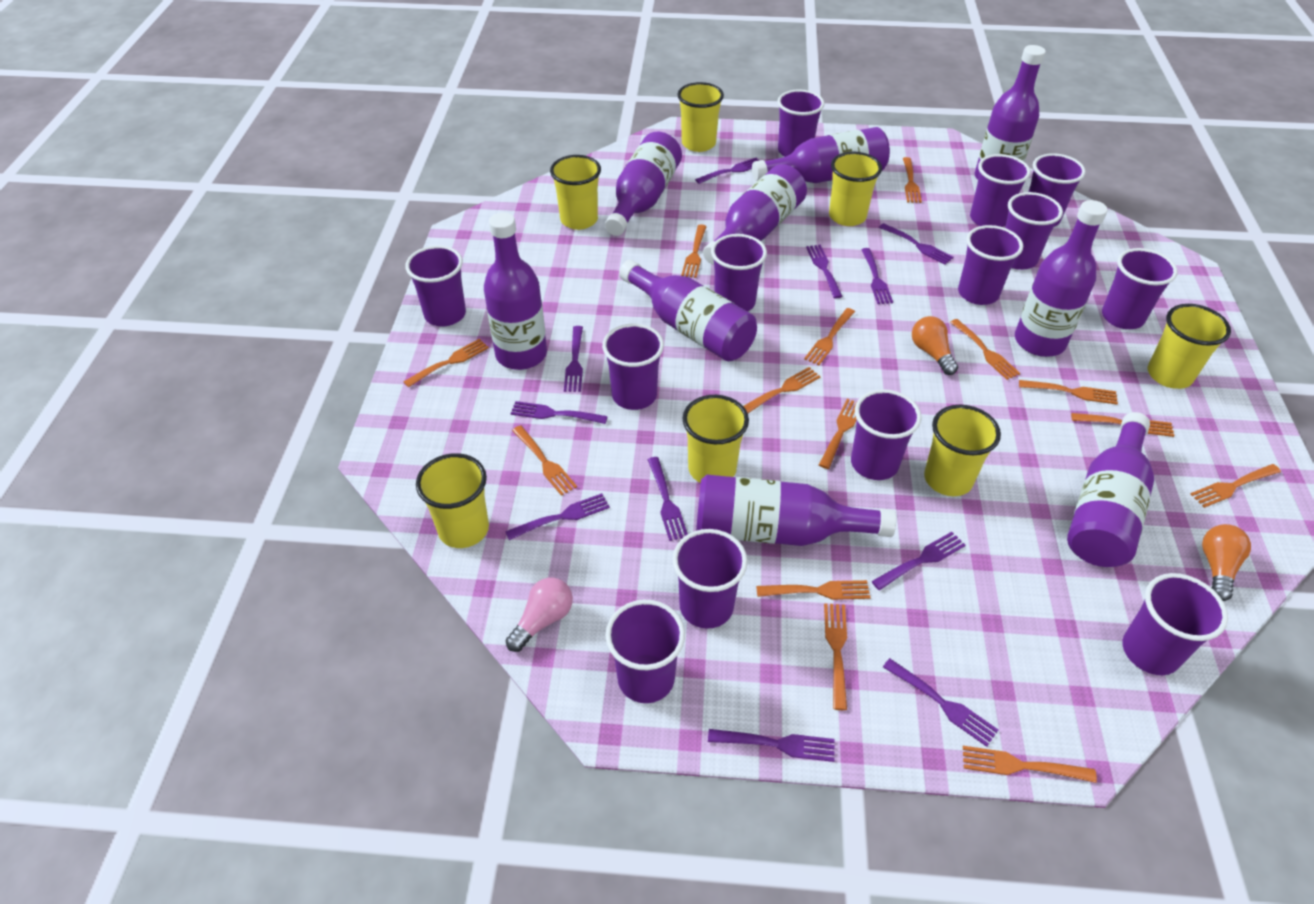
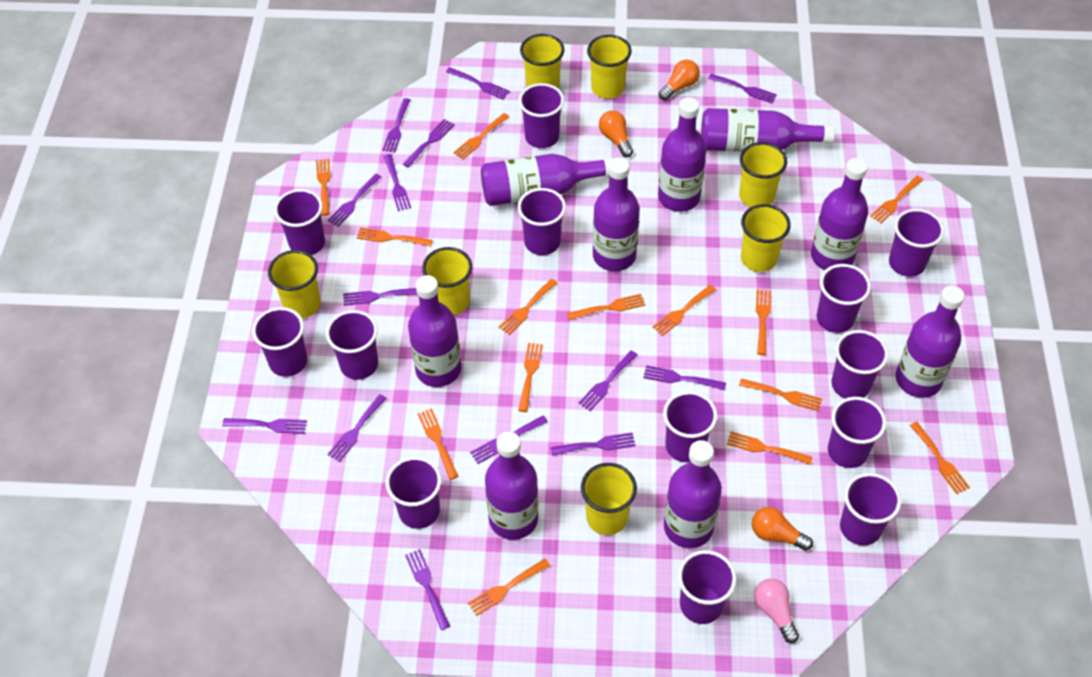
orange light bulb: [912,316,958,375] [1202,524,1251,601] = 2 -> [599,111,633,157] [659,60,700,101] [752,507,813,551] = 3
purple fork: [505,493,610,540] [511,401,608,424] [564,326,583,392] [648,457,688,541] [695,158,759,184] [708,729,835,762] [806,245,843,299] [861,248,893,304] [872,532,965,590] [879,223,953,265] [883,658,998,747] = 11 -> [222,418,307,434] [327,173,381,227] [327,394,387,462] [343,288,418,306] [382,98,410,153] [384,154,411,211] [403,119,454,168] [405,549,450,630] [446,67,510,99] [470,415,548,464] [550,432,636,455] [578,350,638,411] [643,365,726,390] [708,74,777,103] = 14

